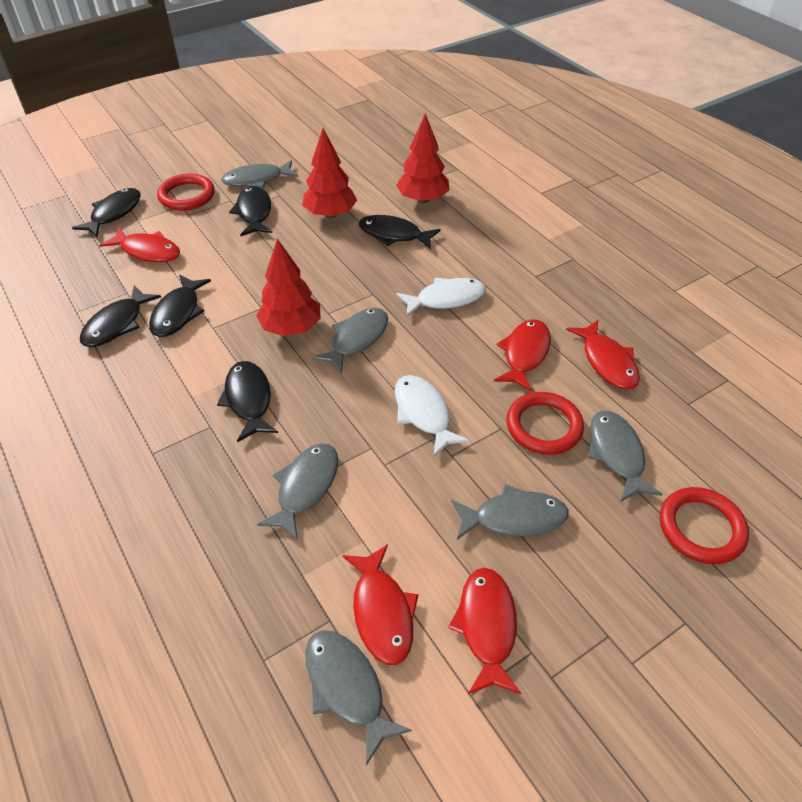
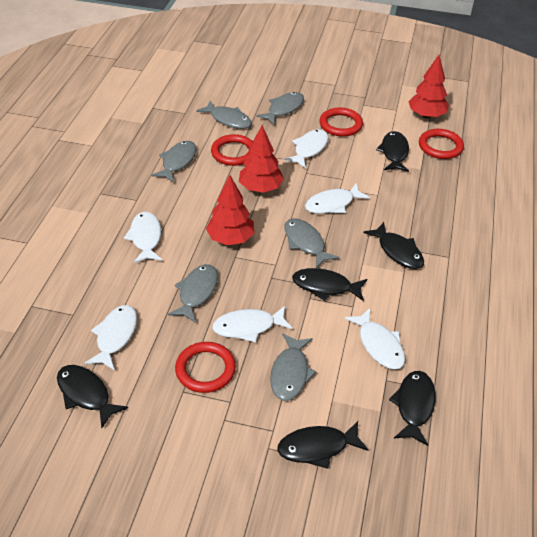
red fish: [99,227,180,262] [342,544,419,665] [448,568,521,694] [494,319,551,392] [566,320,640,389] = 5 -> none = 0
red ring: [157,174,215,210] [507,392,584,455] [660,487,749,564] = 3 -> [175,342,236,393] [211,134,253,166] [319,107,363,137] [419,129,464,159] = 4
white fish: [395,375,470,456] [396,278,486,317] = 2 -> [84,305,137,370] [124,212,162,263] [212,306,292,342] [284,129,328,168] [305,183,370,214] [345,308,405,369] = 6

